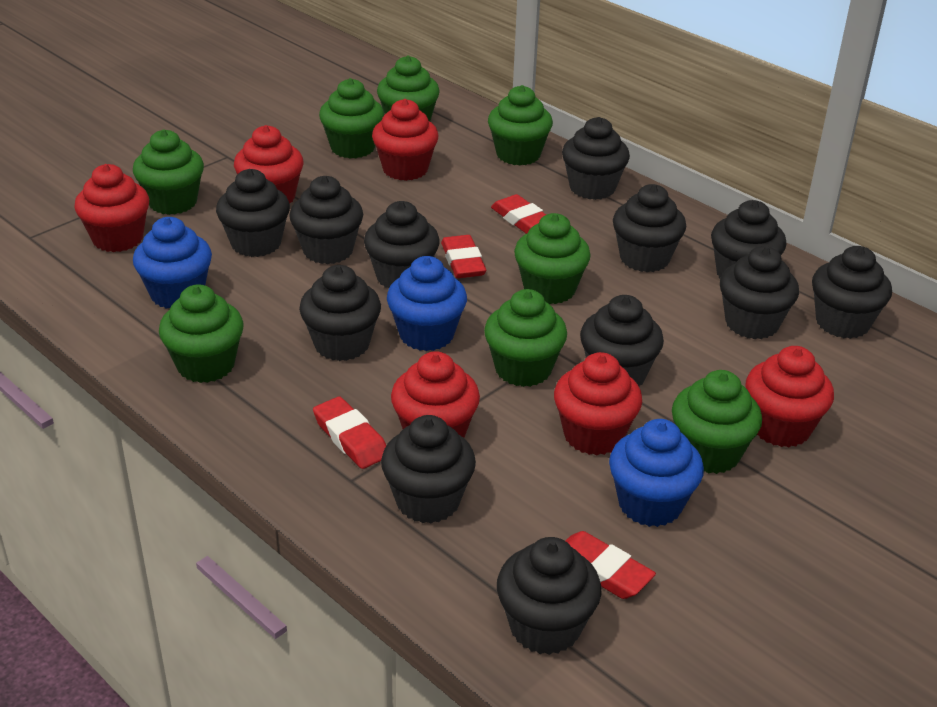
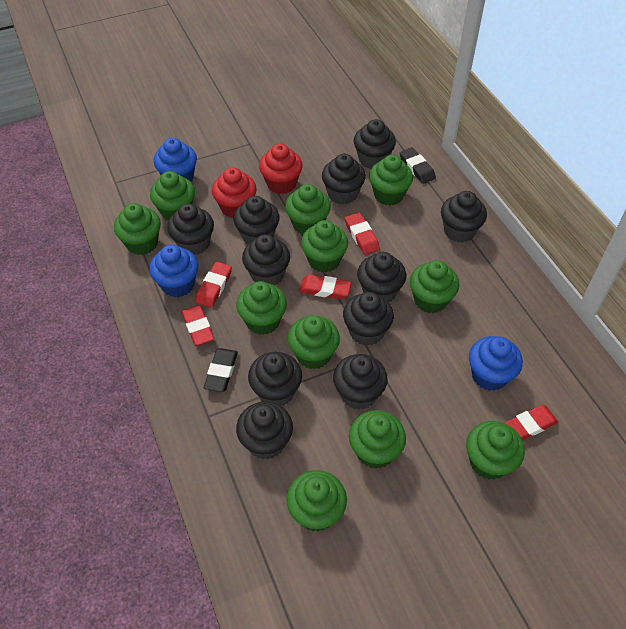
black cupcake: [216,169,290,257] [289,176,363,264] [299,265,381,361] [364,201,440,288] [381,415,476,524] [497,537,601,655] [562,117,630,200] [580,295,664,386] [613,184,686,272] [711,200,786,279] [720,246,799,339] [812,246,892,339] = 12 -> [167,203,214,255] [233,196,280,244] [236,402,293,459] [242,235,290,285] [248,352,302,406] [322,154,366,205] [333,354,388,410] [343,292,394,346] [354,119,396,169] [357,252,406,302] [441,191,487,243] = 11
black eraser: none = 0 -> [204,348,238,392] [400,147,436,184] = 2
green cupcake: [133,129,204,215] [159,284,244,383] [319,78,384,159] [377,55,440,121] [484,289,567,387] [488,85,553,166] [514,213,591,304] [672,370,762,474] = 8 -> [114,203,161,255] [150,171,195,221] [236,281,287,335] [285,184,331,234] [286,470,347,531] [288,315,340,369] [301,220,348,272] [349,410,406,469] [369,155,413,206] [410,260,459,313] [466,421,525,480] = 11
red cupcake: [74,164,149,252] [234,125,304,204] [372,99,438,181] [391,351,480,438] [554,352,642,455] [745,346,834,447] = 6 -> [212,167,257,219] [259,144,303,194] = 2
red eraser: [313,396,386,469] [441,235,486,278] [491,194,546,234] [566,531,656,599] = 4 -> [181,305,214,346] [195,262,232,308] [299,274,351,299] [345,213,380,254] [505,405,558,440] = 5

